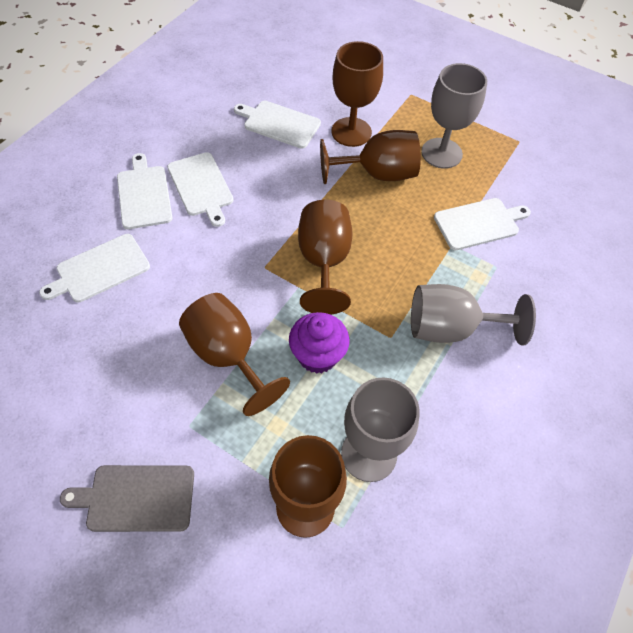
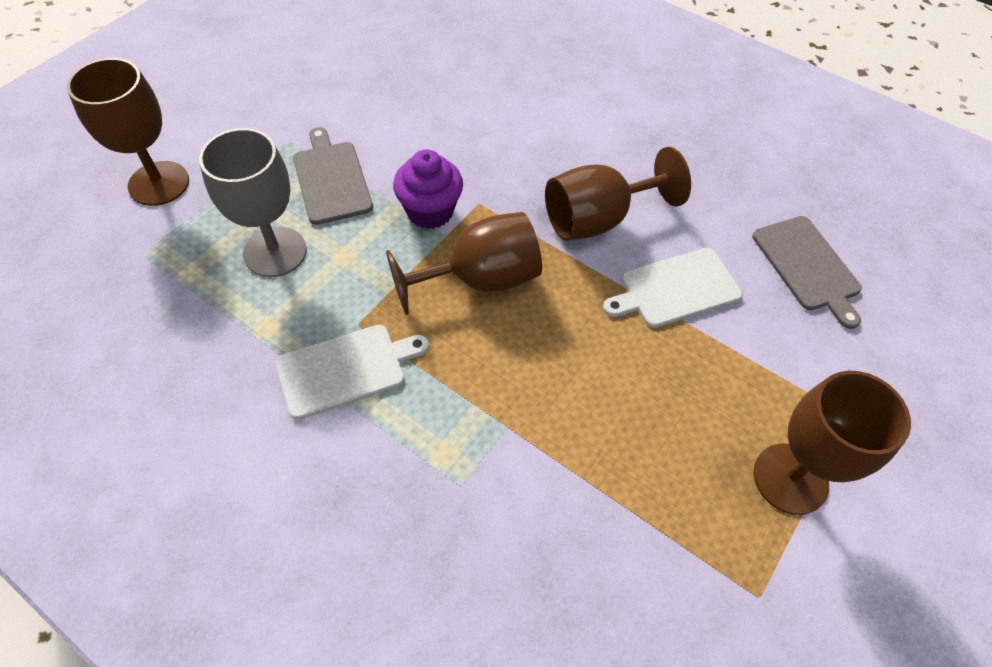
brown goblet: [179,293,290,416] [269,435,347,538] [298,200,352,314] [320,130,421,184] [331,41,383,147] = 5 -> [67,58,189,206] [386,212,542,315] [545,147,691,241] [754,371,911,515] = 4
grey cutting board: [60,465,194,532] = 1 -> [293,127,373,225] [752,216,862,329] = 2
grey goblet: [341,377,420,482] [411,284,536,345] [421,63,487,169] = 3 -> [199,128,307,277] = 1
white cutting board: [39,234,150,302] [117,153,173,229] [167,152,233,227] [234,101,321,149] [434,198,531,250] = 5 -> [276,325,429,420] [603,248,743,328] = 2

